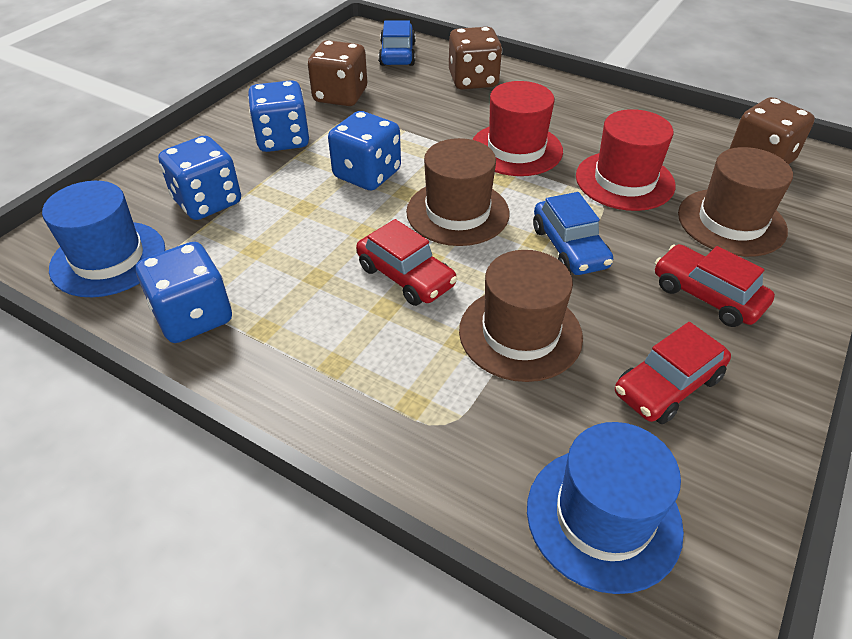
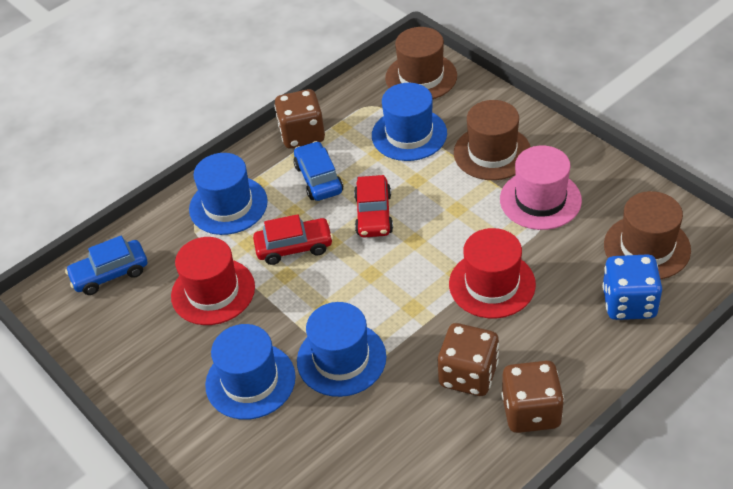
blue dice: [136,242,232,343] [158,136,241,220] [248,80,310,152] [328,111,401,191] = 4 -> [602,254,662,320] = 1
blue hat: [42,181,165,297] [527,422,684,594] = 2 -> [189,153,268,235] [205,324,296,420] [297,302,386,397] [372,83,447,161] = 4
pink hat: none = 0 -> [500,146,582,230] = 1
red car: [356,219,457,306] [615,322,731,424] [655,244,775,327] = 3 -> [253,214,333,265] [354,175,393,237] = 2

